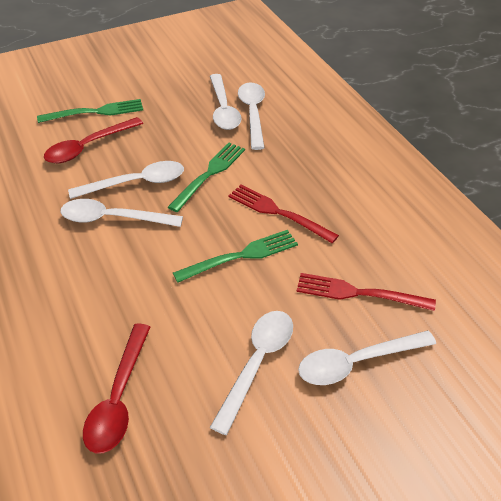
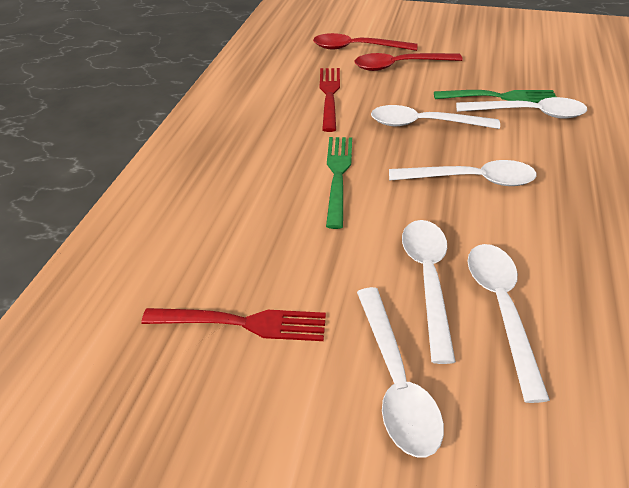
green fork: [37,99,143,123] [168,143,245,212] [173,230,298,283] = 3 -> [326,137,352,229] [434,90,556,103] = 2

